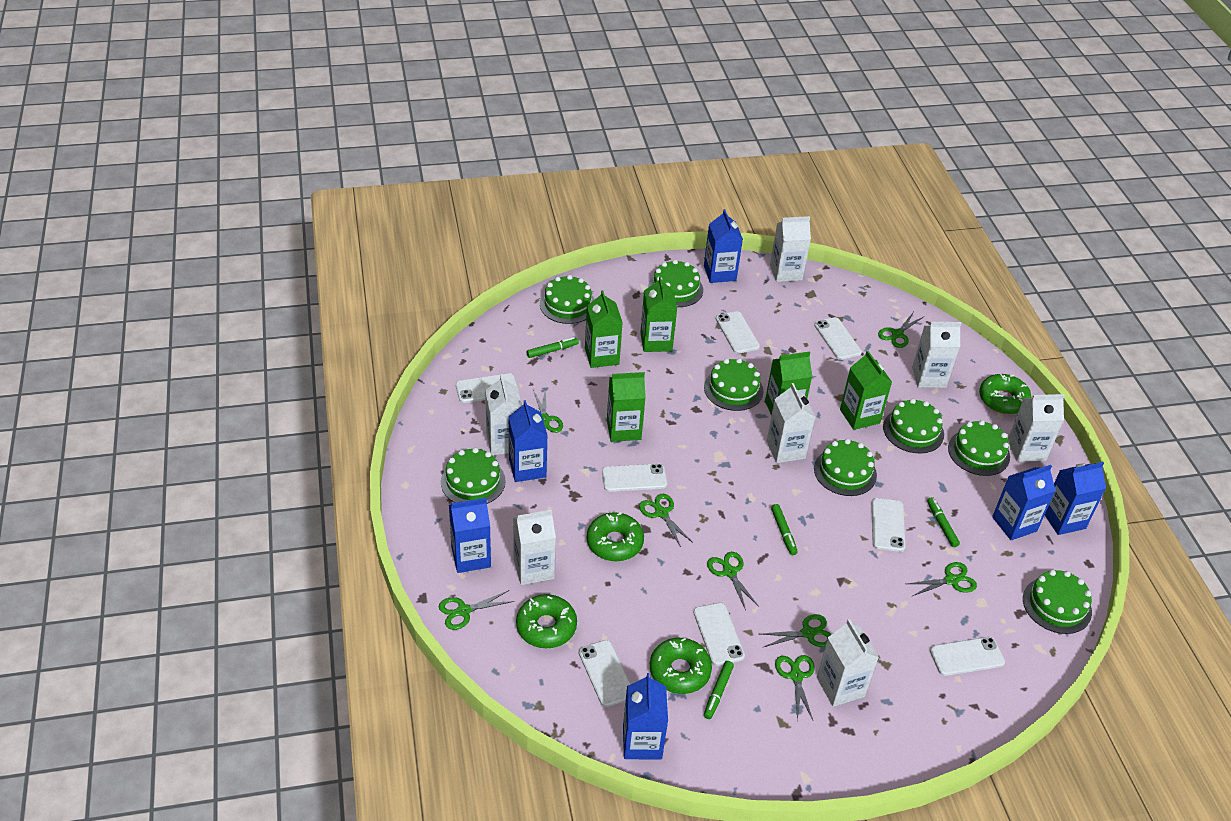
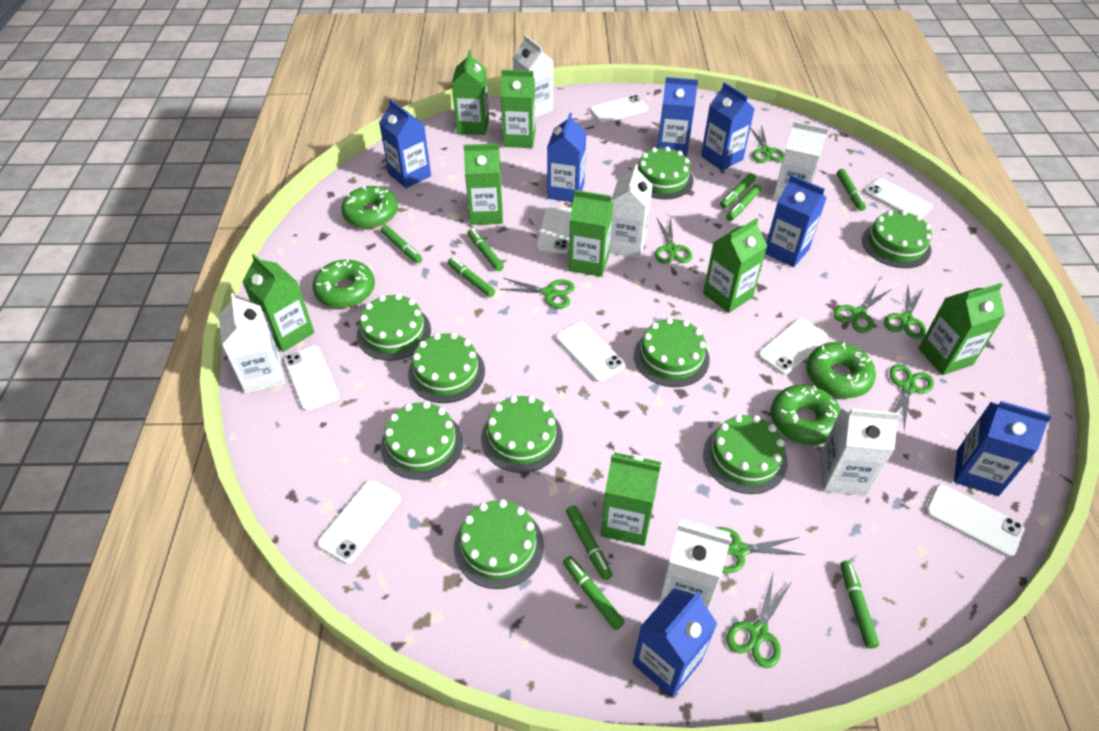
blue carton: [449,498,491,573] [508,400,548,482] [623,673,668,759] [704,209,743,283] [992,465,1056,540] [1045,462,1106,535] = 6 -> [379,99,431,188] [547,113,586,202] [633,588,717,698] [657,77,698,157] [701,82,755,171] [765,175,826,267] [954,401,1052,496] = 7
green cake: [441,448,506,504] [540,275,595,324] [648,260,703,307] [704,358,763,411] [814,439,877,496] [883,399,944,453] [948,420,1010,476] [1023,570,1092,634] = 8 -> [357,294,431,361] [381,401,463,480] [408,333,485,403] [454,499,544,589] [481,396,563,473] [634,317,710,387] [638,146,693,199] [703,415,788,494] [862,210,932,268] = 9
green carton: [585,290,623,368] [607,372,646,442] [640,276,677,352] [765,352,812,415] [840,351,892,430] = 5 -> [242,254,314,352] [451,50,489,135] [464,144,503,225] [501,70,536,148] [569,190,613,277] [601,452,661,546] [703,218,767,313] [918,283,1005,375] = 8
green marker: [527,337,579,358] [704,661,734,719] [771,504,798,555] [927,497,960,547] = 4 -> [381,225,422,263] [448,258,495,297] [467,229,504,271] [563,556,625,630] [566,505,612,580] [720,173,756,209] [726,184,761,221] [837,169,866,211] [840,560,879,648] = 9
white carton: [485,374,522,455] [513,510,556,585] [767,383,816,463] [770,216,811,282] [817,619,879,707] [912,322,961,388] [1008,394,1065,462] = 7 -> [219,293,285,394] [512,35,554,118] [609,164,653,258] [659,518,731,610] [773,121,829,201] [819,408,900,496] = 6

